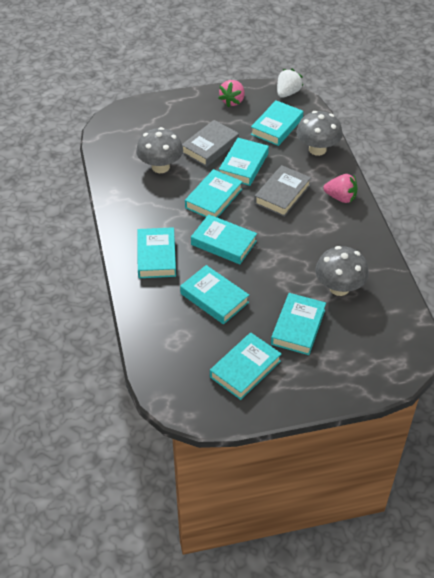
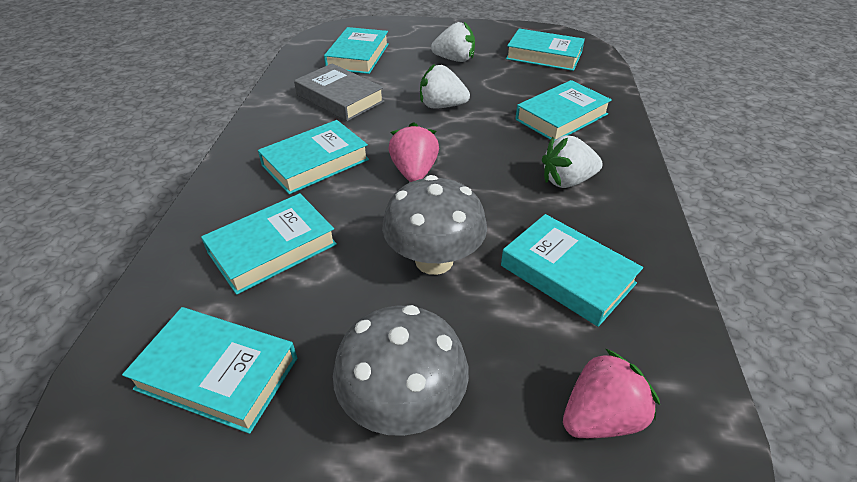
grey book: [182,120,239,167] [254,165,311,217] = 2 -> [294,63,384,121] = 1
grey mushroom: [136,127,183,173] [296,111,343,156] [315,246,369,296] = 3 -> [333,305,469,436] [382,175,487,275] = 2
turquoise book: [137,227,176,278] [180,265,249,324] [185,169,243,218] [191,214,257,264] [210,332,282,400] [219,138,269,186] [251,100,303,146] [271,293,326,355] = 8 -> [122,307,297,434] [201,193,337,295] [258,120,369,194] [324,27,389,74] [501,214,643,327] [506,29,585,71] [515,80,612,141] = 7
white strawberry: [277,69,303,98] = 1 -> [420,64,470,109] [431,22,475,62] [542,135,603,188] = 3

